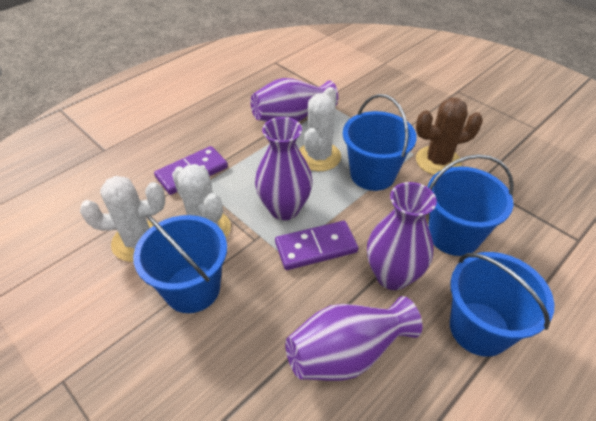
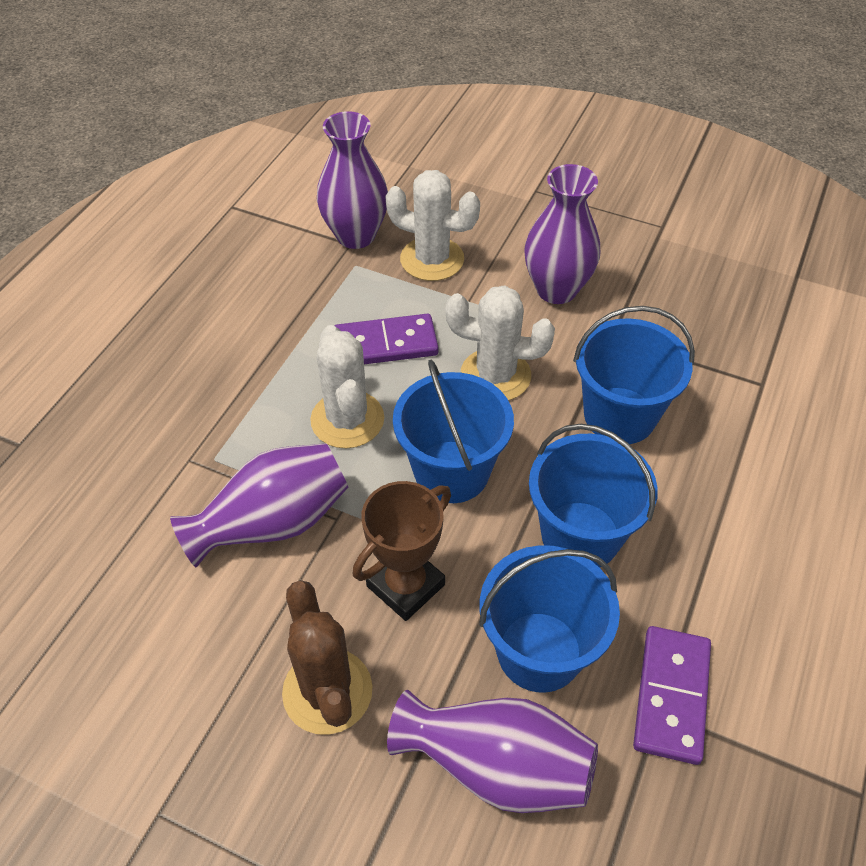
brown trophy: none = 0 -> [352,481,451,621] = 1

